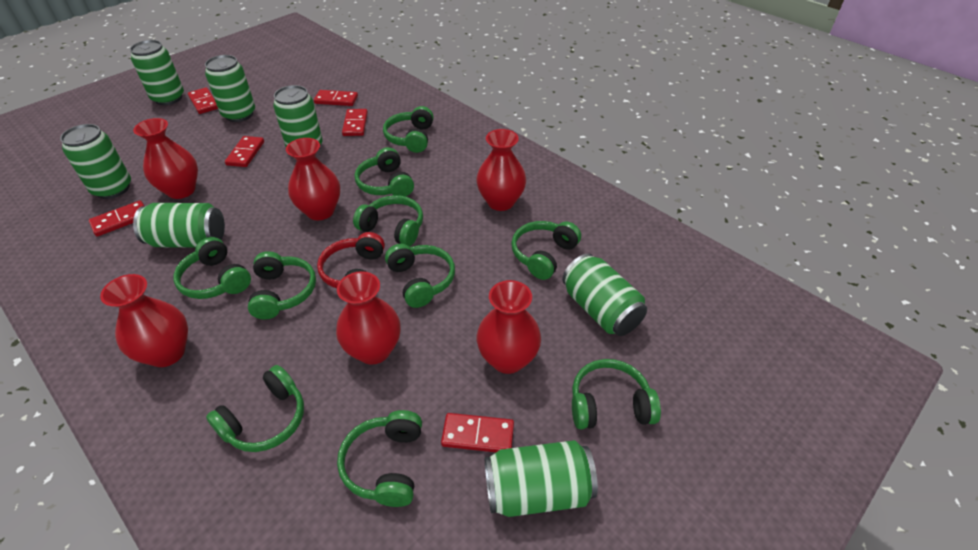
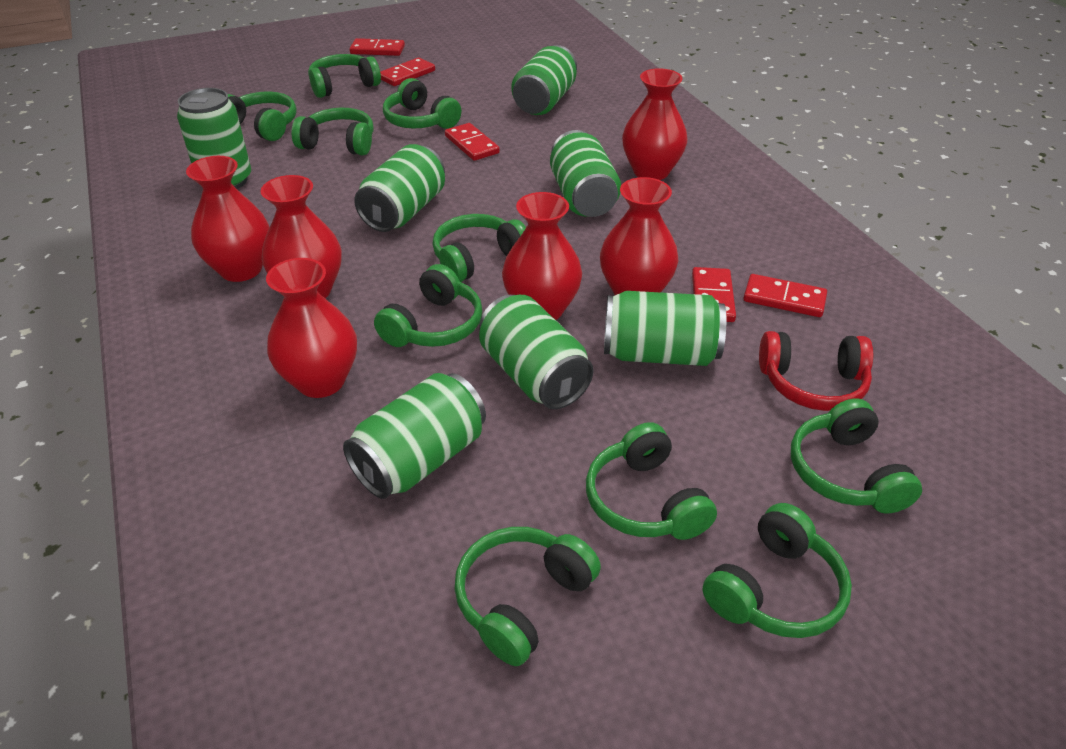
red domino: [89,200,144,236] [188,87,218,114] [225,136,264,167] [314,90,358,106] [342,109,368,136] [441,413,514,452] = 6 -> [350,38,405,56] [380,57,435,86] [445,123,500,161] [692,267,736,322] [744,274,827,317] = 5

